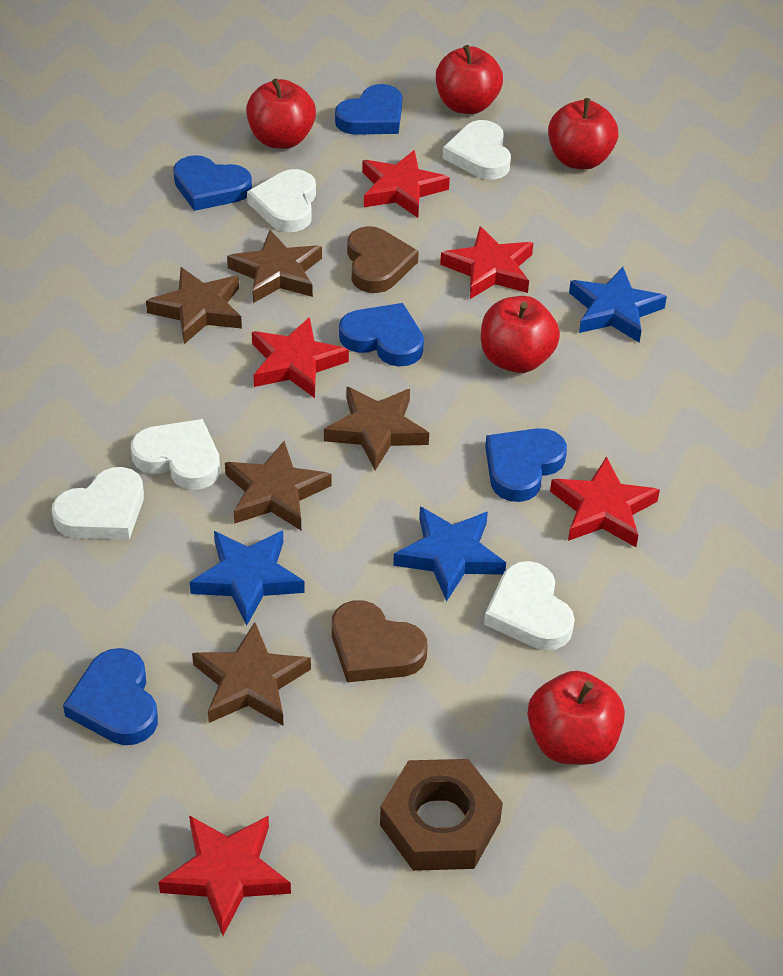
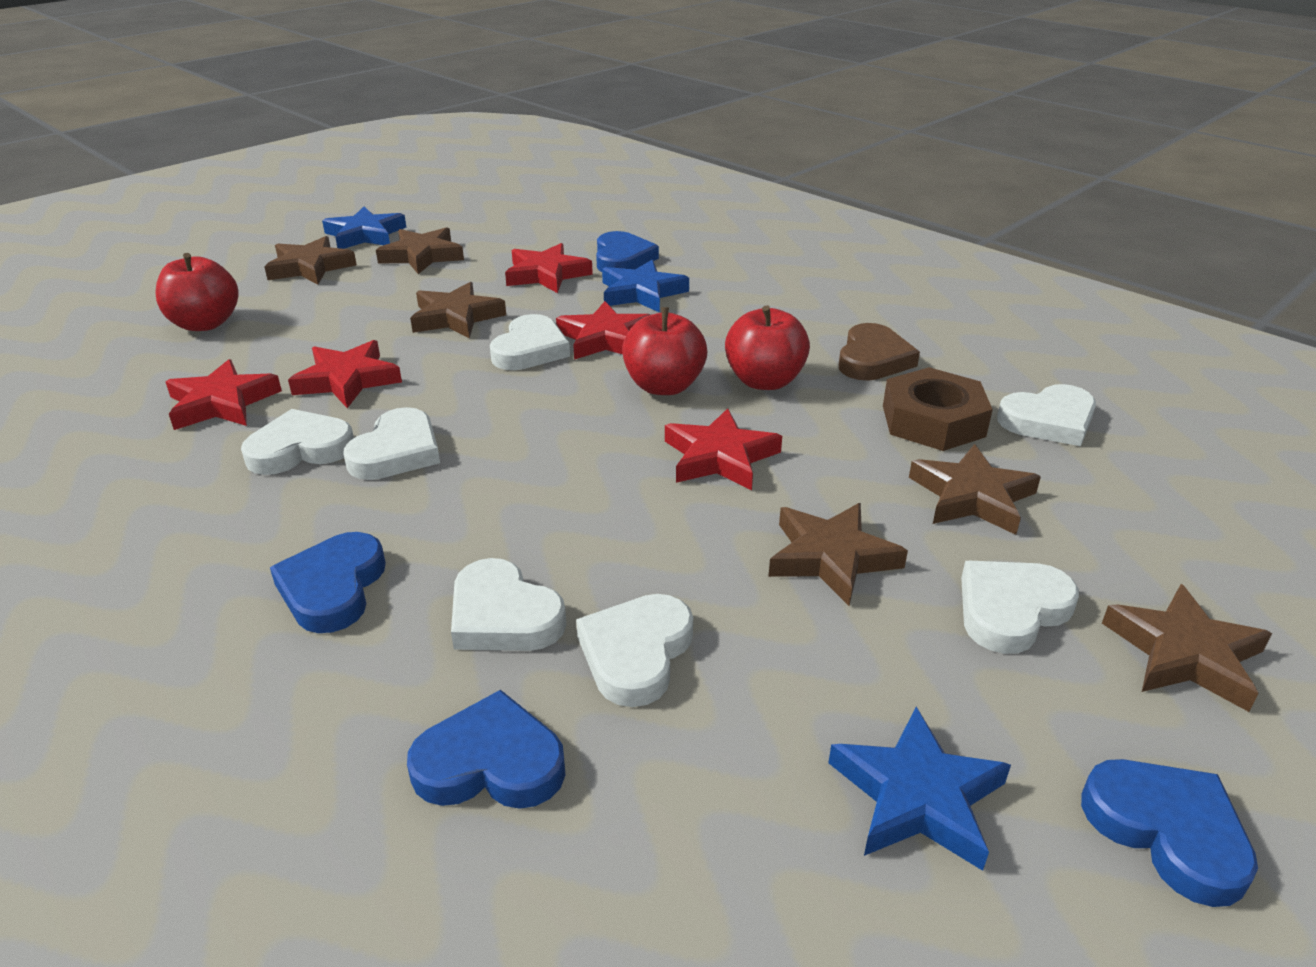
blue heart: [63,648,158,745] [173,155,252,211] [335,84,402,135] [339,303,424,366] [485,428,567,502] = 5 -> [270,532,386,633] [407,690,565,809] [596,231,659,272] [1081,759,1258,907] = 4
brown heart: [332,600,427,682] [347,226,419,293] = 2 -> [839,323,920,381] = 1
brown star: [146,267,242,344] [192,622,311,726] [225,441,331,530] [227,230,322,303] [324,387,429,470] = 5 -> [264,236,357,284] [376,227,464,274] [410,282,506,338] [768,503,908,606] [909,444,1041,535] [1102,584,1272,712] = 6
red apple: [246,78,316,149] [436,45,503,114] [481,296,560,373] [527,671,625,765] [548,98,618,170] = 5 -> [156,253,239,331] [622,307,708,395] [725,305,810,390] = 3
white heart: [52,467,144,540] [131,419,220,490] [247,169,316,232] [443,120,511,180] [484,561,575,650] = 5 -> [241,409,354,475] [344,407,440,480] [451,558,566,651] [490,314,570,370] [576,594,693,707] [961,561,1079,654] [997,384,1096,446] = 7

